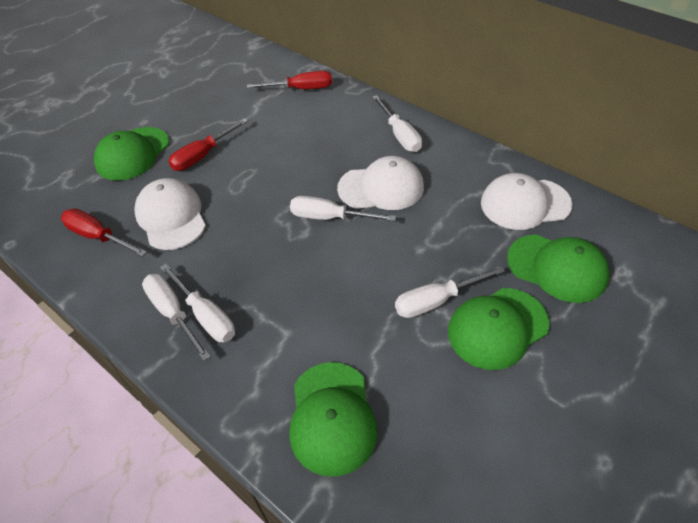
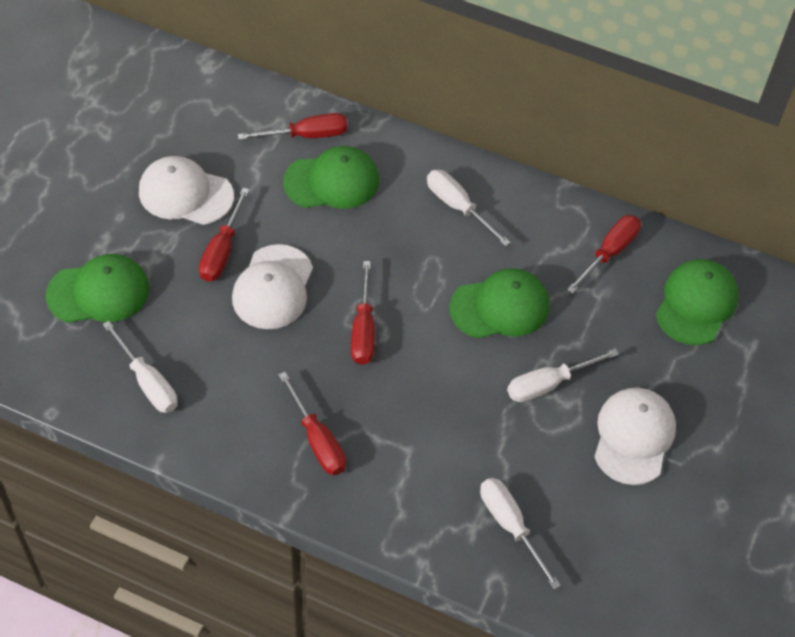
red screwdriver: [61,209,147,257] [168,118,248,171] [247,71,332,89] = 3 -> [199,188,249,281] [238,113,348,140] [278,372,346,475] [351,261,375,365] [567,215,641,294] = 5
white screwdriver: [142,274,211,361] [160,264,235,342] [290,196,396,221] [372,95,422,152] [395,266,505,318] = 5 -> [102,321,178,413] [427,170,511,247] [480,478,561,590] [507,348,619,402] = 4

